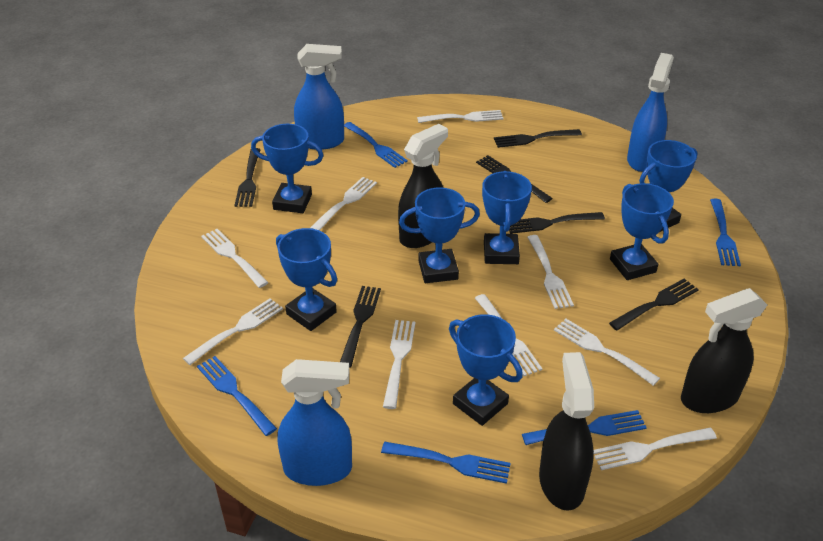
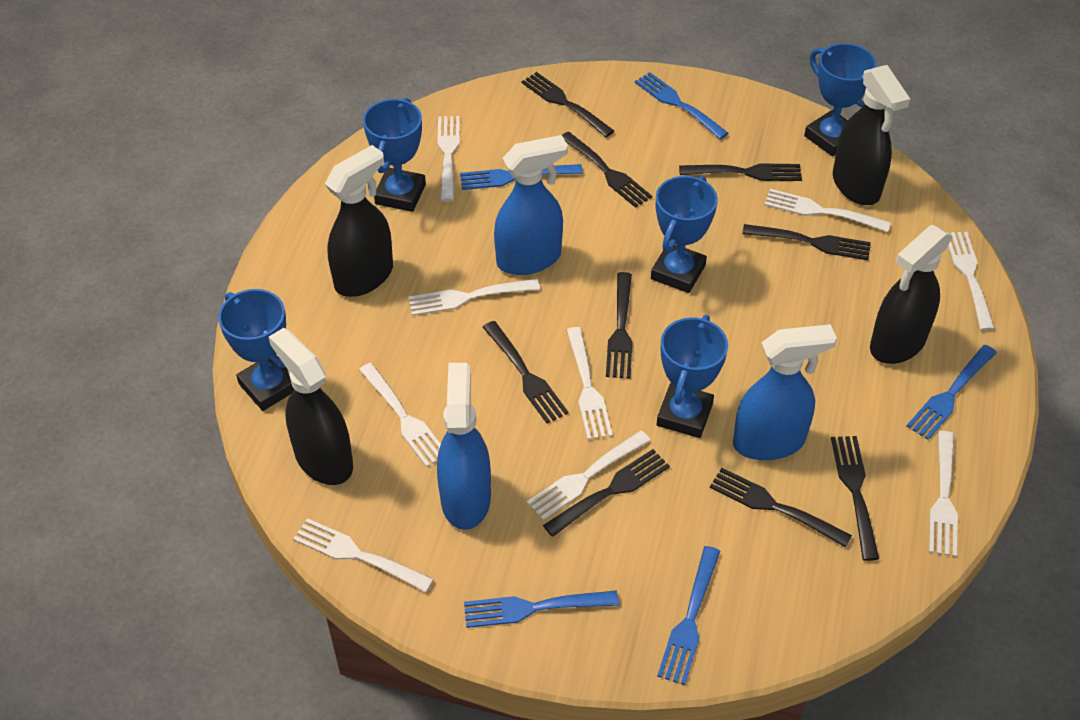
black fork: [234,148,261,207] [340,286,381,368] [476,155,553,203] [494,129,582,148] [509,212,605,234] [609,279,699,331] = 6 -> [483,321,569,424] [521,72,614,137] [543,449,670,537] [562,132,652,208] [606,272,633,379] [679,164,802,181] [710,468,852,548] [742,224,871,260] [831,436,879,561] = 9
black spray bottle: [398,124,448,248] [539,352,594,511] [681,288,767,413] = 3 -> [269,328,353,485] [325,145,393,297] [833,65,910,205] [870,225,952,364] = 4
blue trophy: [251,124,324,213] [276,228,337,331] [399,187,480,283] [449,314,523,426] [482,171,532,264] [610,183,674,280] [639,140,697,232] = 7 -> [218,289,294,411] [363,98,426,212] [651,176,718,293] [657,315,728,438] [804,43,877,156] = 5

